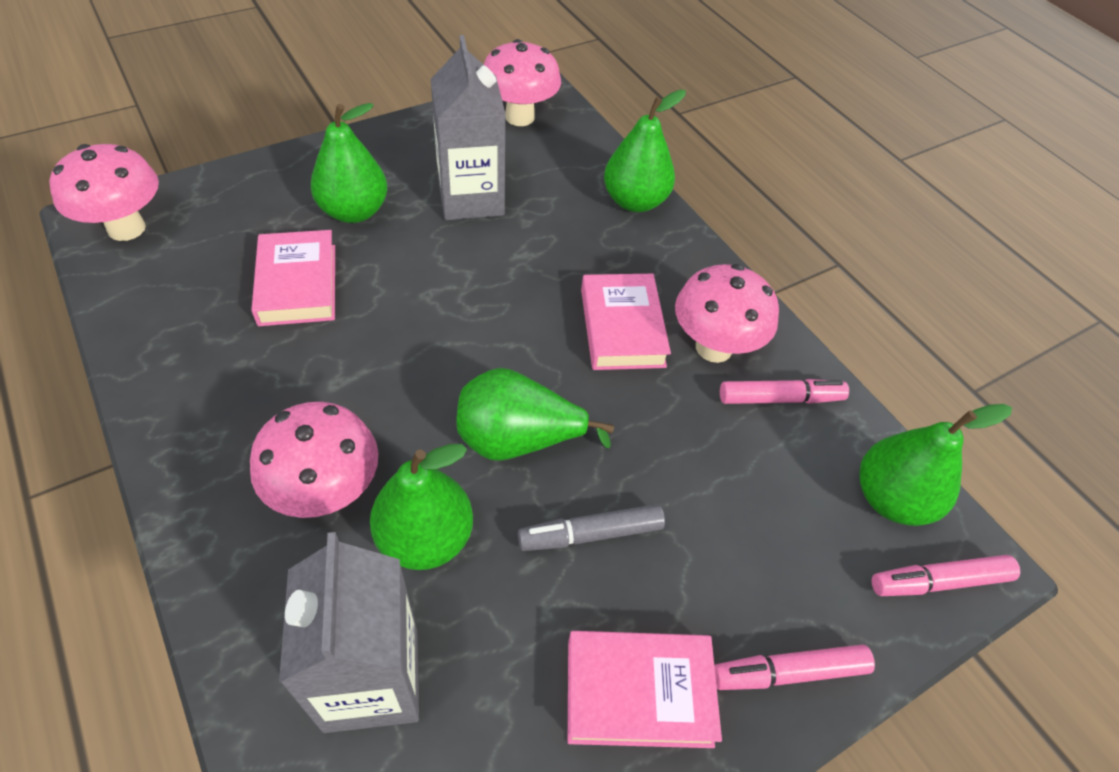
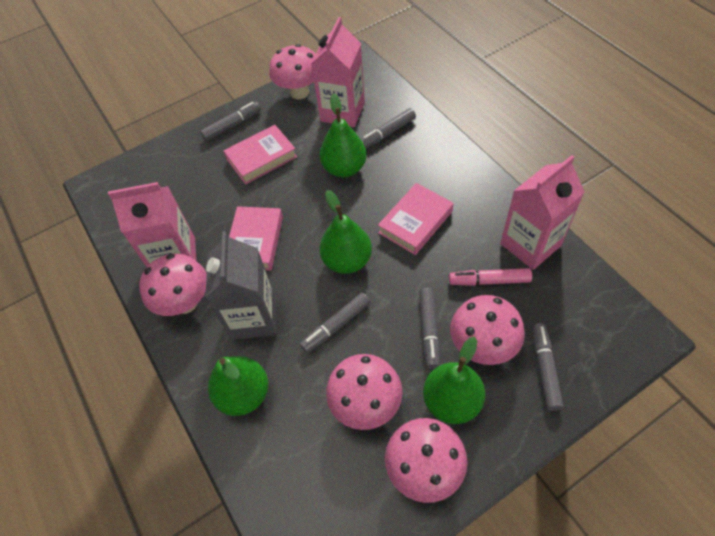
green pear: [311,103,387,223] [370,444,473,570] [456,368,614,461] [604,89,686,212] [859,404,1012,526] = 5 -> [208,356,268,416] [320,94,367,177] [320,190,372,274] [423,336,485,424] = 4
grey carton: [279,532,419,733] [430,35,506,220] = 2 -> [205,231,276,340] = 1
grey marker: [518,504,665,551] = 1 -> [200,102,261,141] [300,292,370,353] [361,108,416,148] [419,288,440,369] [533,323,563,411] = 5
pink carton: none = 0 -> [108,182,197,267] [311,17,365,127] [500,155,585,270] = 3
pink marker: [714,644,875,690] [720,379,849,404] [872,555,1020,596] = 3 -> [449,268,532,286] = 1
pink mushroom: [49,144,159,241] [250,402,378,518] [484,39,561,126] [675,264,779,363] = 4 -> [139,254,207,316] [269,44,316,99] [326,354,403,430] [385,418,467,503] [450,295,525,365] = 5

